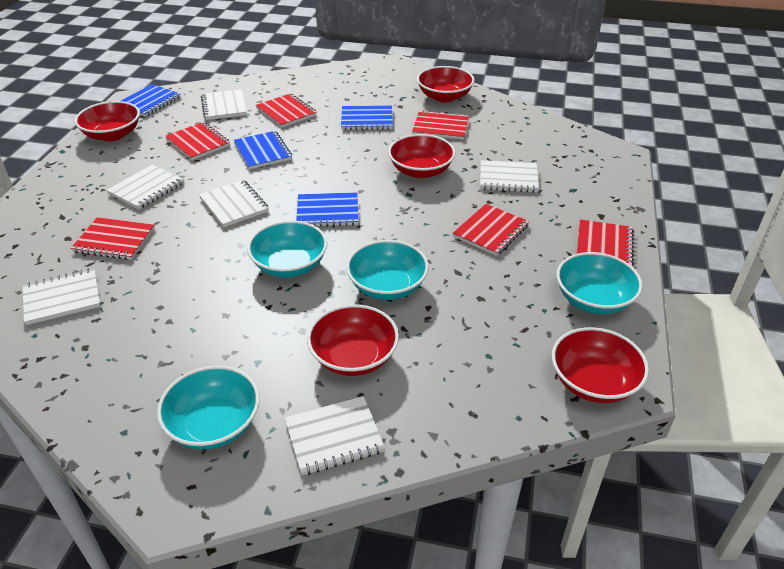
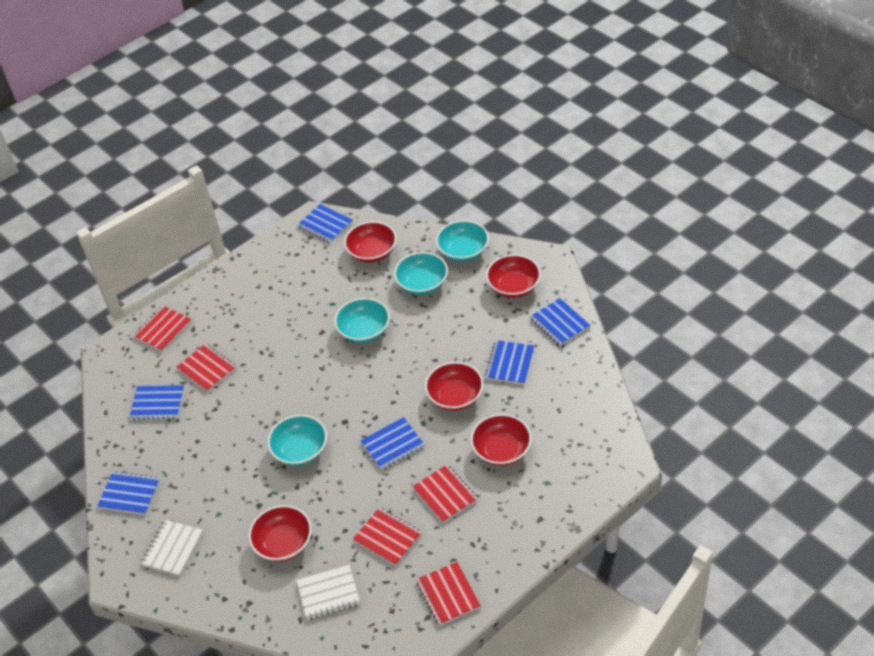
blue notebook: [121,84,181,117] [234,131,292,169] [296,192,358,226] [341,105,393,130] = 4 -> [97,471,160,515] [129,385,184,420] [297,204,353,243] [360,417,425,470] [485,340,534,385] [530,298,590,346] = 6
red notebook: [71,217,155,260] [165,122,230,160] [256,94,317,127] [412,110,469,140] [453,204,529,256] [577,219,634,266] = 6 -> [133,306,192,352] [177,344,236,392] [353,508,422,566] [413,465,478,523] [416,562,481,626] = 5
white notebook: [23,269,101,325] [106,164,184,210] [199,180,269,227] [201,89,247,120] [285,396,385,475] [480,160,539,193] = 6 -> [140,520,203,576] [296,565,360,620] = 2

